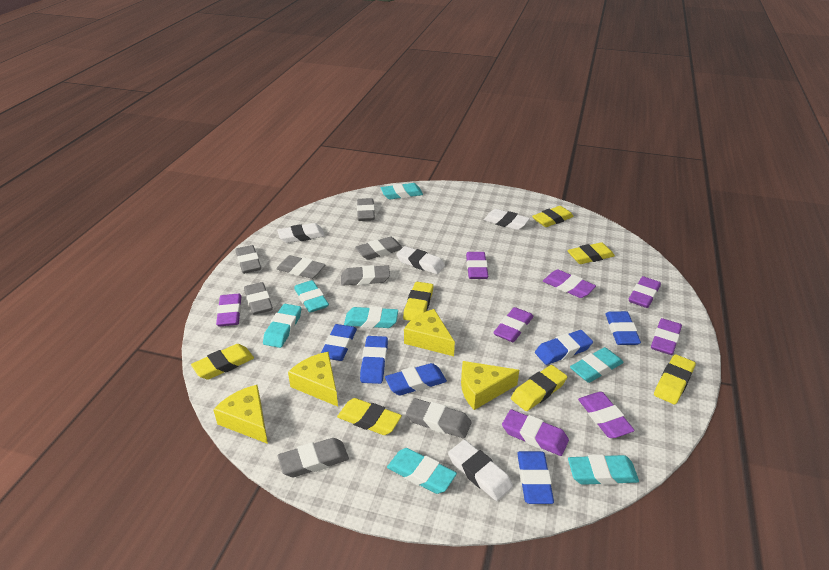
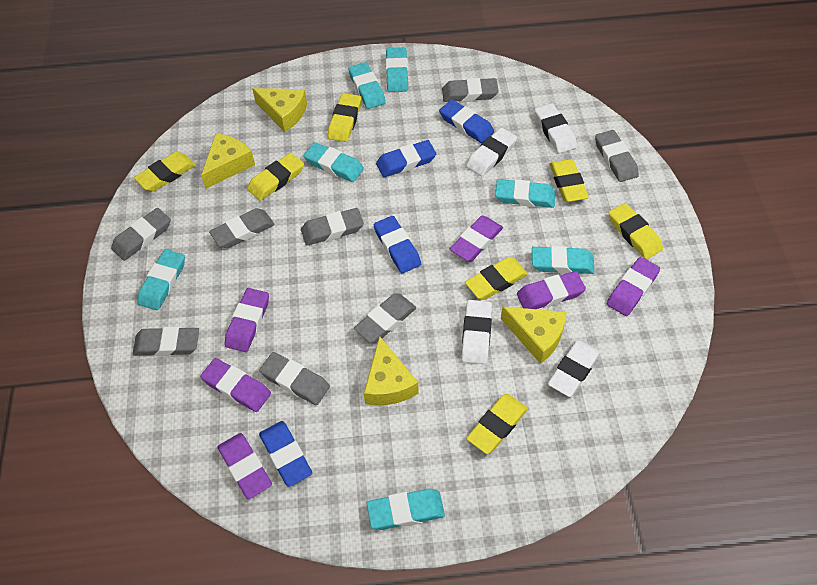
blue eraser: [321,324,357,361] [360,336,388,384] [385,363,447,395] [517,451,554,504] [535,330,593,365] [605,311,641,345] = 6 -> [259,421,312,487] [374,216,421,273] [376,140,436,177] [439,100,494,143] = 4
purple eraser: [216,294,242,326] [466,252,488,279] [493,307,533,342] [502,409,569,456] [543,270,596,298] [578,392,635,438] [629,276,661,308] [651,318,682,355] = 8 -> [200,358,271,412] [218,433,272,499] [224,288,269,352] [450,216,503,261] [517,271,586,309] [607,257,660,316] = 6

